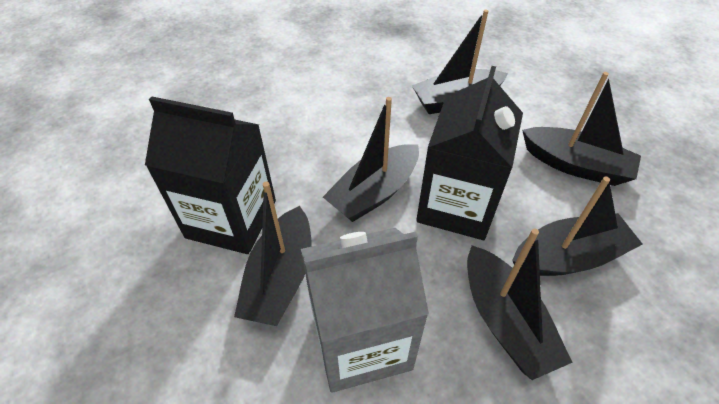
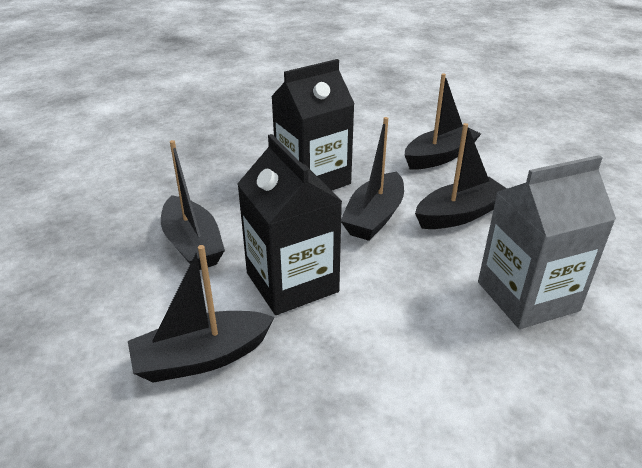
black boat: [234,181,312,326] [323,97,419,222] [412,10,508,114] [467,229,573,380] [512,177,643,276] [522,72,641,186] = 6 -> [128,245,274,383] [161,140,225,270] [341,117,404,241] [405,73,481,169] [415,123,507,229] = 5

